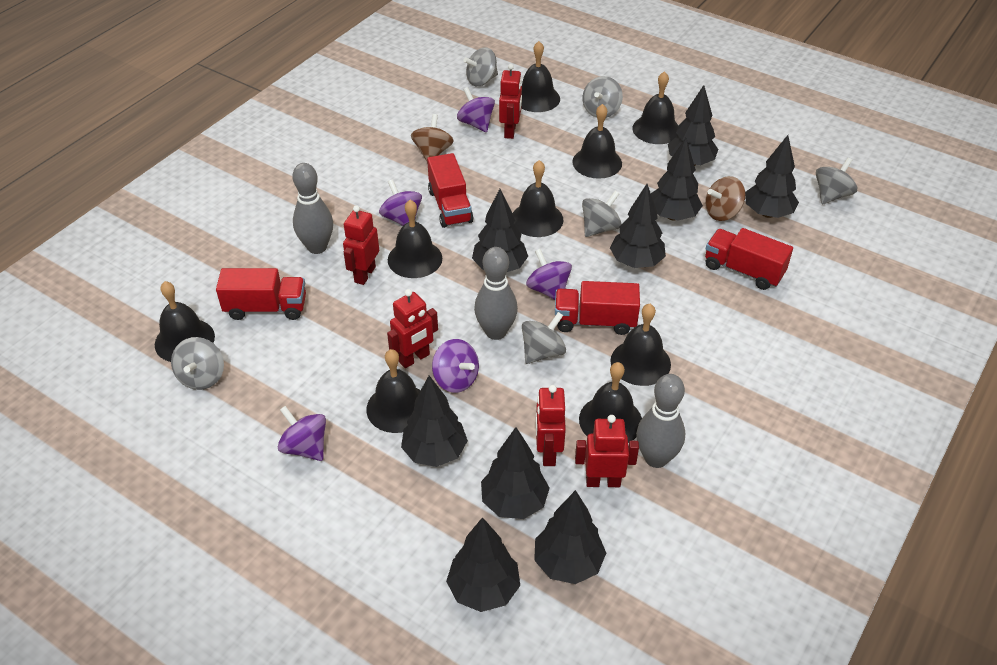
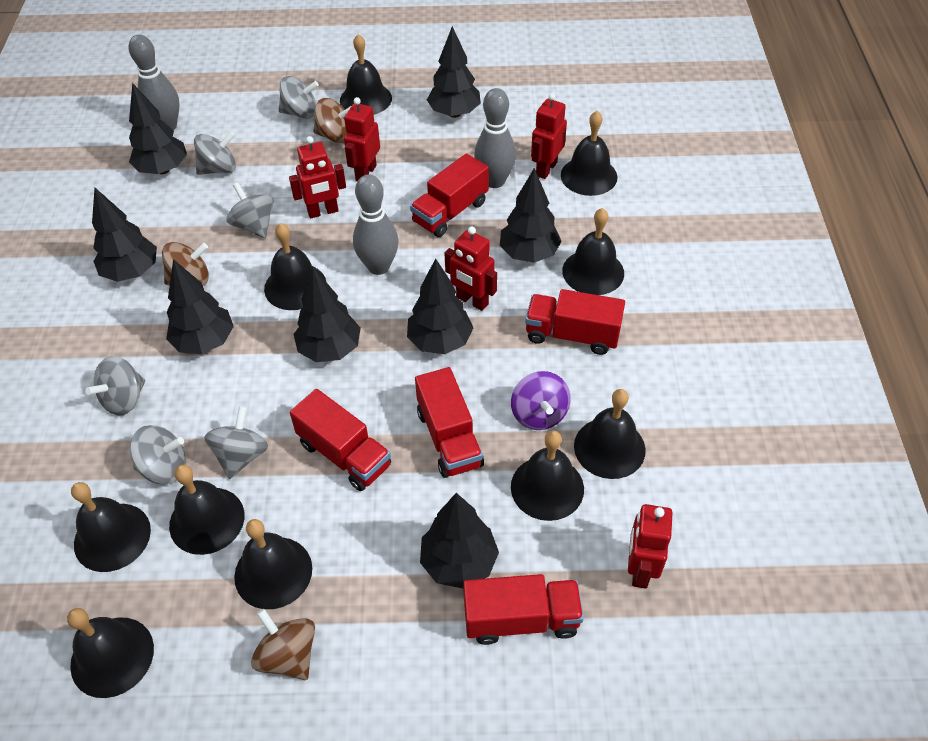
black bell: [155,281,215,362] [366,349,421,433] [388,200,442,278] [513,160,563,237] [521,41,560,112] [572,104,622,179] [579,362,642,443] [610,304,671,386] [633,71,679,144] = 9 -> [67,608,154,698] [71,482,151,572] [169,465,245,555] [234,519,312,609] [264,223,326,310] [340,34,392,115] [511,430,584,521] [561,111,618,196] [562,208,624,295] [574,389,646,479] = 10
black tree: [401,375,468,467] [446,517,520,612] [472,189,528,272] [481,427,550,519] [534,490,606,584] [610,184,666,268] [651,138,703,221] [668,85,718,166] [745,135,799,218] = 9 -> [92,188,157,282] [129,83,187,174] [166,259,234,354] [293,267,361,362] [407,258,473,354] [420,493,499,589] [427,26,481,118] [500,168,562,263] = 8
brown spinning top: [411,114,454,163] [705,176,745,221] = 2 -> [162,242,209,286] [251,609,315,680] [313,98,351,143] = 3
purple spinning top: [278,406,326,461] [379,179,422,226] [432,339,479,393] [457,87,495,132] [526,249,572,300] = 5 -> [511,371,571,430] = 1
red truck: [216,268,306,320] [427,153,473,228] [555,281,640,335] [705,228,793,290] = 4 -> [290,389,391,491] [410,153,489,237] [415,367,484,478] [463,574,584,645] [525,289,625,355] = 5

